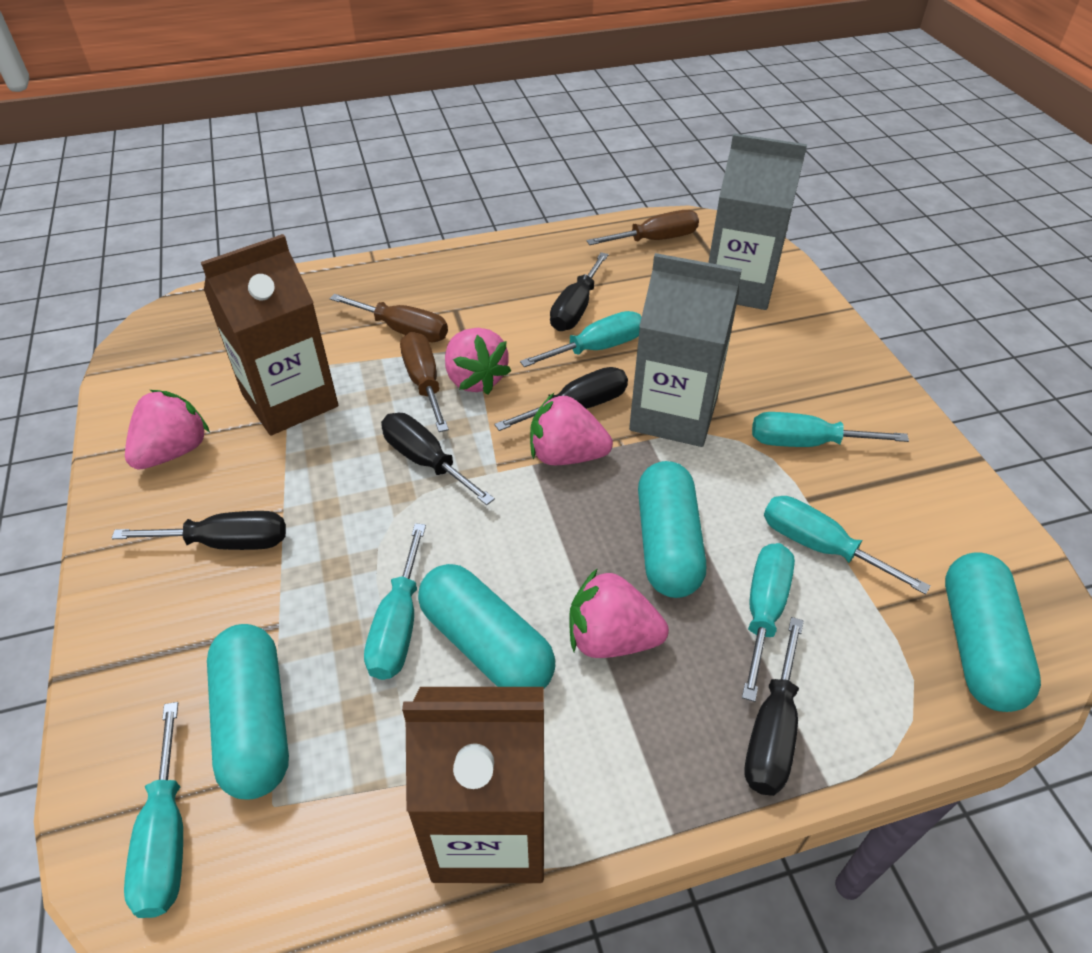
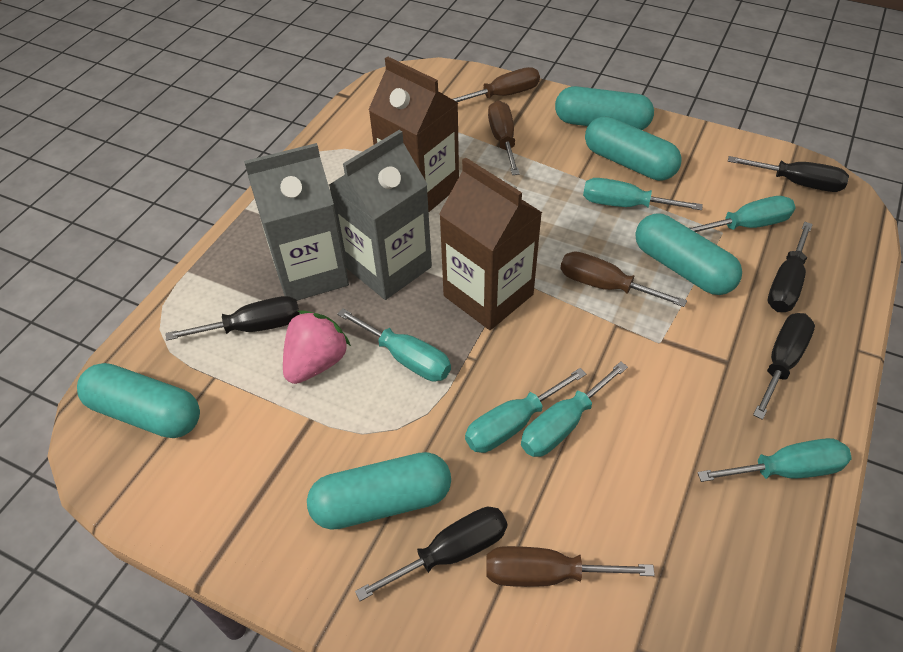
brown screwdriver: [330,294,448,342] [400,332,449,432] [586,210,699,245] = 3 -> [452,67,540,102] [486,546,655,587] [488,101,520,175] [560,251,687,307] = 4
pink strawberry: [125,390,210,470] [445,328,511,394] [530,393,613,465] [570,568,669,658] = 4 -> [283,310,351,384] = 1
turquoise capsule: [207,624,289,799] [418,564,555,689] [638,461,706,598] [945,552,1041,712] = 4 -> [77,363,200,438] [307,452,451,530] [555,86,654,130] [585,116,682,181] [635,213,742,295] = 5

